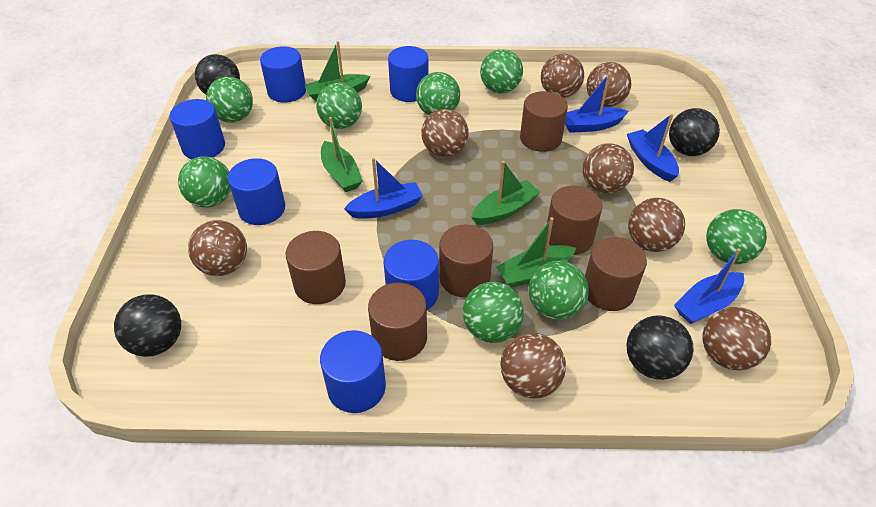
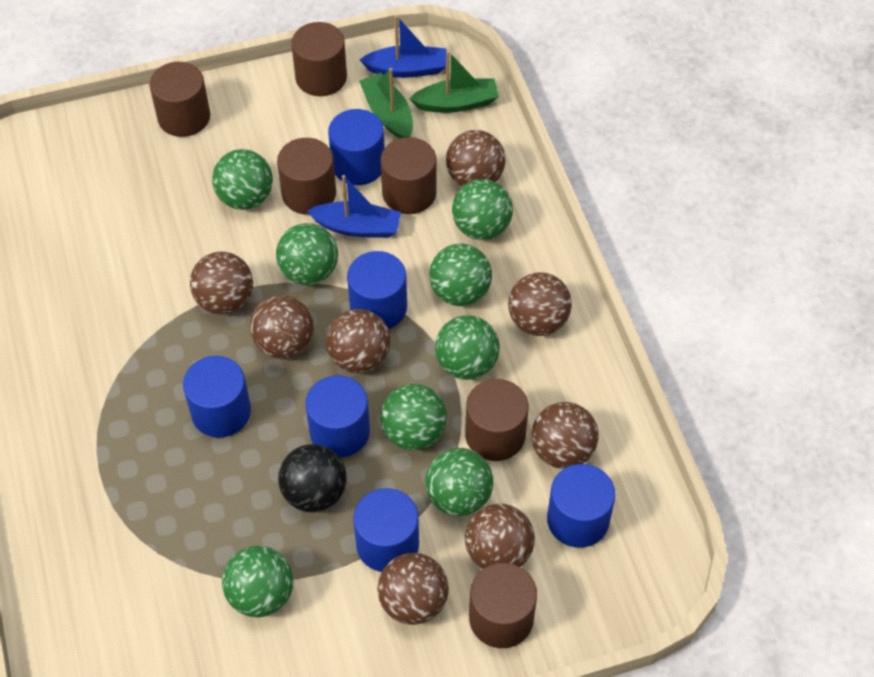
black ball: [114,294,181,357] [195,54,240,94] [626,316,694,380] [669,108,720,156] = 4 -> [278,444,347,513] = 1
blue boat: [344,158,423,219] [565,73,629,133] [627,114,679,182] [674,248,744,324] = 4 -> [307,175,401,238] [360,15,446,78] = 2
green boat: [305,41,370,102] [321,117,363,192] [471,161,540,225] [496,217,576,288] = 4 -> [359,68,413,138] [409,51,499,113] = 2

